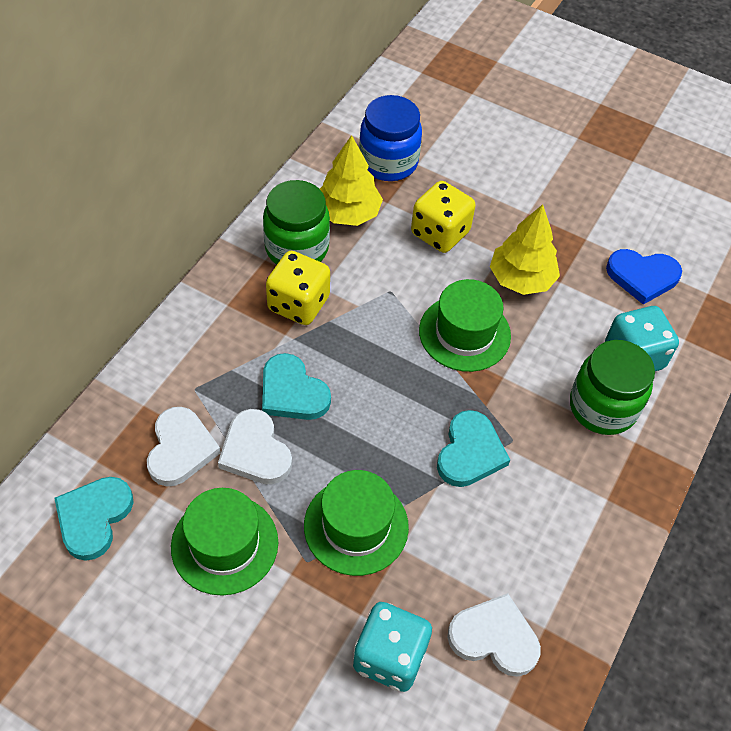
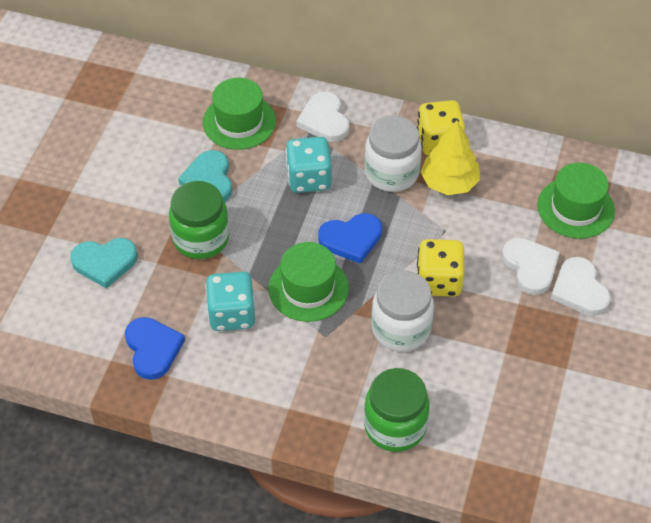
blue heart: [606,249,682,305] = 1 -> [125,317,185,380] [318,213,382,264] = 2
blue jar: [359,95,422,181] = 1 -> none = 0
turquoise heart: [54,477,134,561] [262,353,331,420] [437,410,510,487] = 3 -> [70,238,138,289] [178,150,232,202] = 2
white jar: none = 0 -> [364,116,422,192] [371,271,434,351] = 2
yellow tree: [320,135,383,226] [490,204,560,295] = 2 -> [421,120,480,195] = 1

